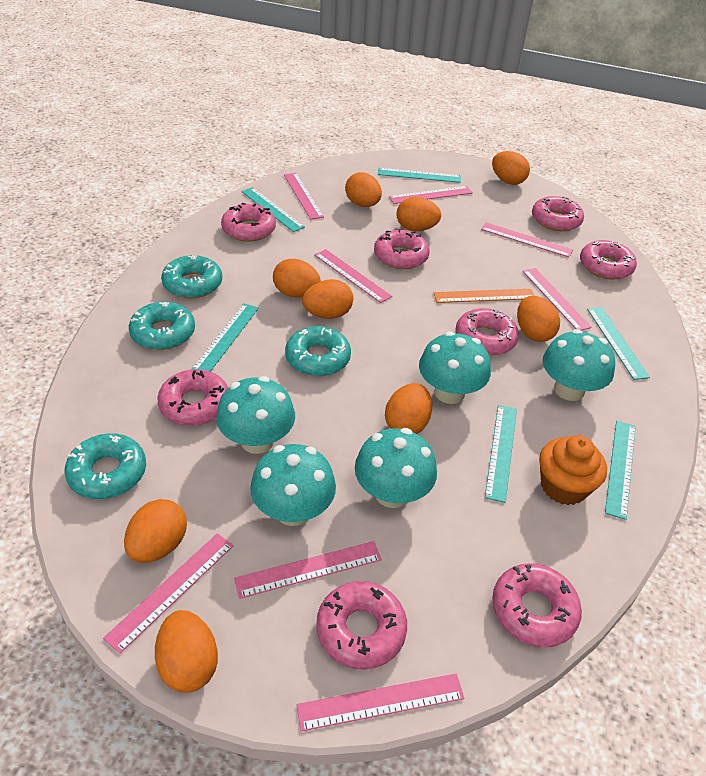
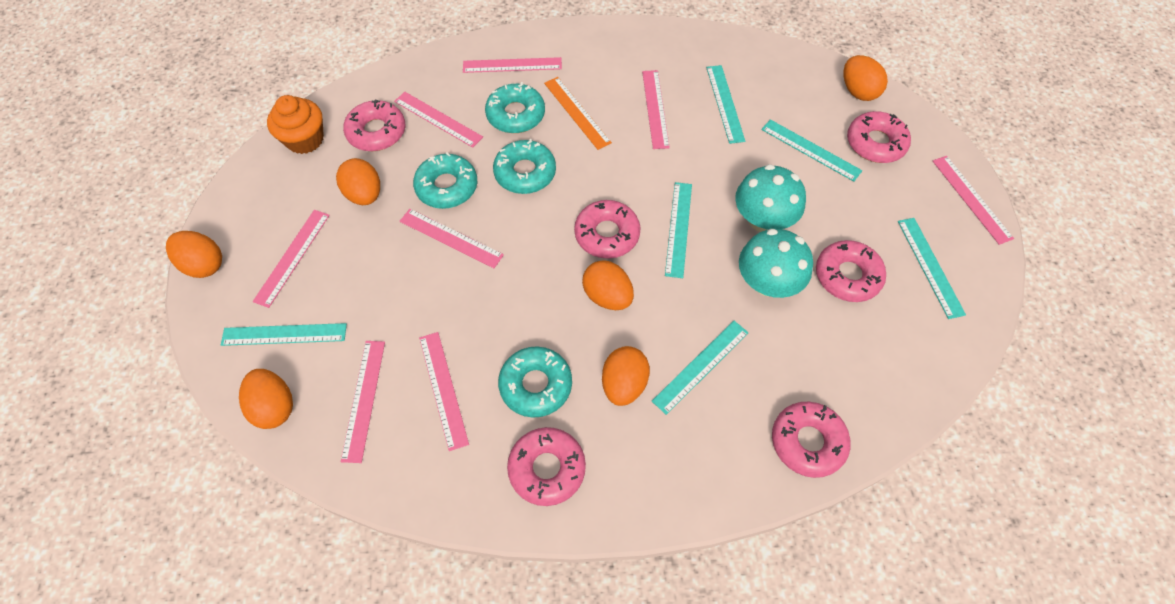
orange egg: [124,499,187,563] [155,610,218,693] [273,259,321,298] [302,279,353,319] [345,172,382,207] [385,383,432,434] [397,197,441,231] [492,151,530,185] [517,296,560,342] = 9 -> [166,231,222,278] [239,369,293,429] [336,158,380,205] [582,260,634,310] [602,346,650,406] [843,55,888,101] = 6
pink donut: [157,369,228,426] [221,203,276,242] [316,581,407,670] [374,229,430,269] [456,308,519,356] [492,563,582,647] [532,196,584,231] [580,240,637,280] = 8 -> [343,99,405,151] [507,427,586,506] [574,200,641,259] [772,402,851,478] [816,240,886,302] [847,111,911,163] = 6
turquoise mushroom: [216,376,295,454] [250,444,336,526] [355,428,437,508] [419,331,491,404] [543,329,615,401] = 5 -> [735,164,806,232] [739,229,813,298] = 2

